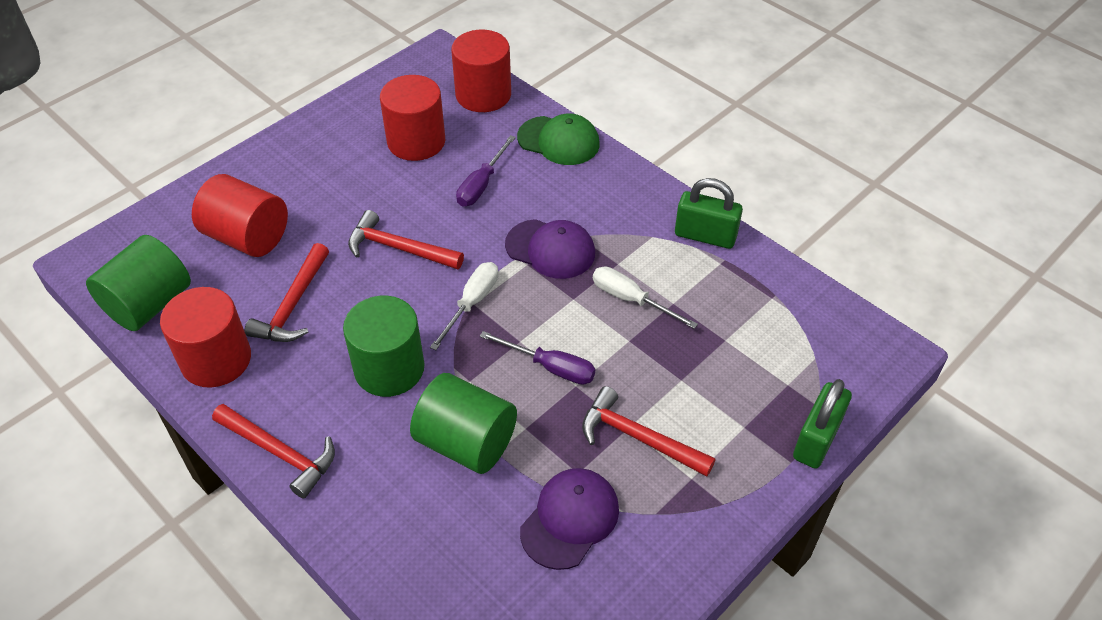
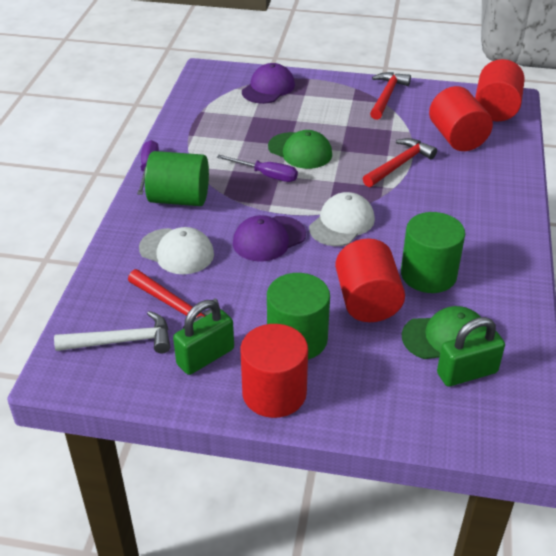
green cap: [517,114,600,165] = 1 -> [268,130,332,169] [402,306,487,359] = 2
red hammer: [212,404,335,499] [245,243,329,342] [348,210,464,269] [582,386,715,477] = 4 -> [128,269,219,329] [363,138,437,187] [370,72,411,120] = 3
white cap: none = 0 -> [139,227,214,274] [309,192,375,246] = 2
white hammer: none = 0 -> [54,311,170,353] = 1
white screwdriver: [430,262,498,350] [593,266,698,329] = 2 -> none = 0

